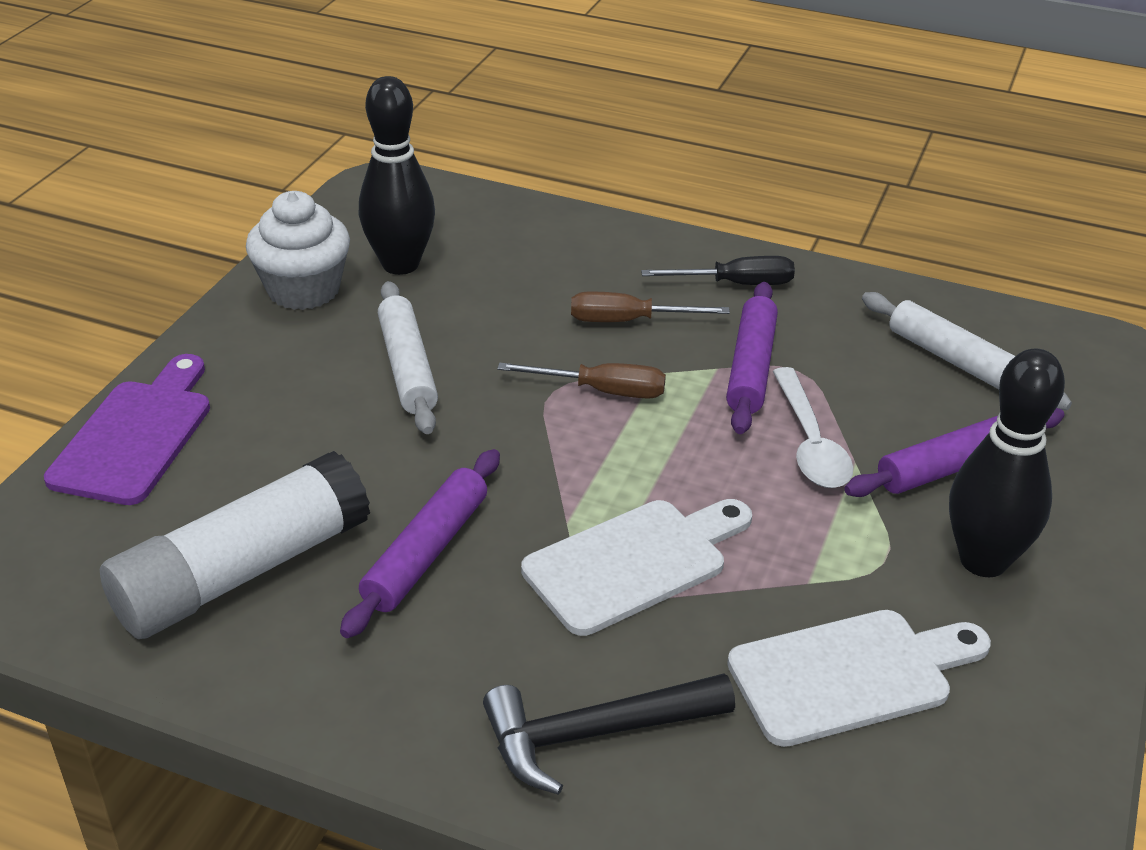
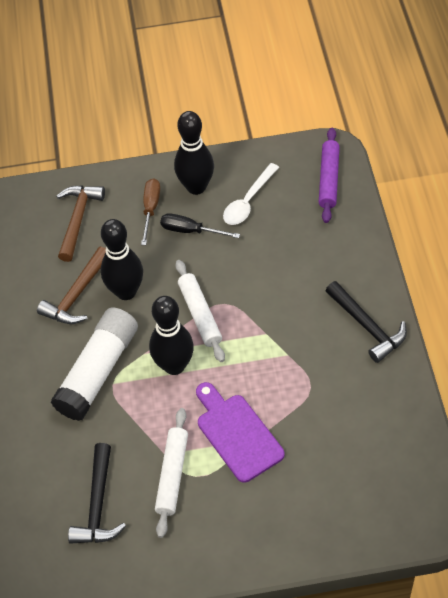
black bowling pin: [359,76,435,275] [949,348,1065,577] = 2 -> [101,219,143,300] [149,296,194,375] [174,111,214,195] = 3
black hammer: [483,674,735,795] = 1 -> [68,443,126,544] [326,281,407,363] = 2
brown hammer: none = 0 -> [37,246,106,324] [57,185,105,262] = 2
brown screwdriver: [497,363,666,399] [571,292,730,322] = 2 -> [141,178,160,245] = 1
purple rolling pin: [340,449,500,638] [726,282,778,434] [844,408,1064,497] = 3 -> [319,128,340,223] = 1
white cupcake: [246,191,350,310] = 1 -> none = 0
white cutting board: [521,499,752,636] [727,610,991,747] = 2 -> none = 0

